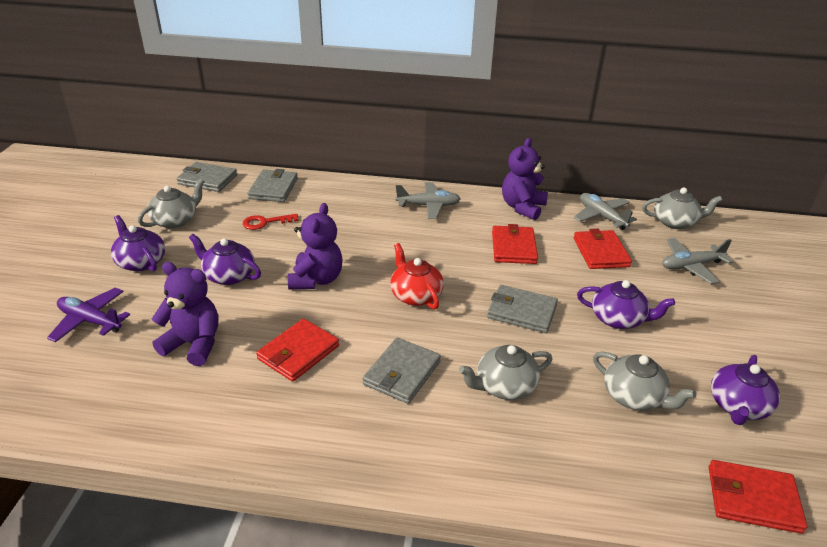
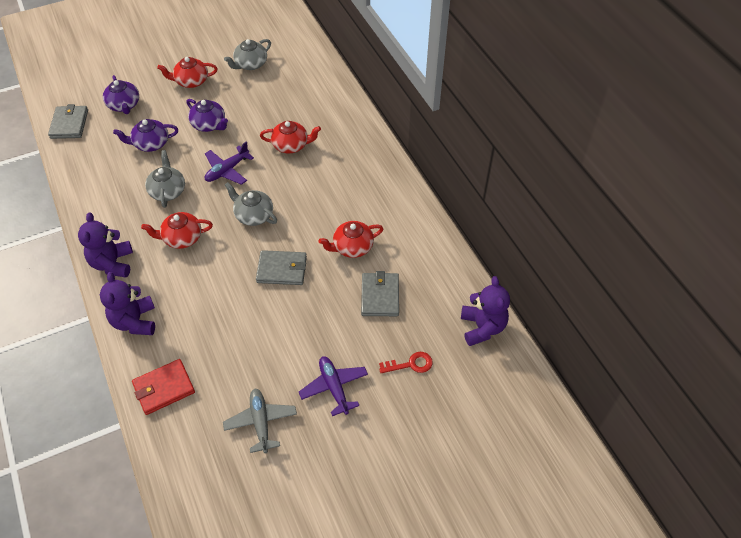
grey plane: [396,182,461,219] [574,193,637,230] [662,238,733,284] = 3 -> [223,389,297,453] = 1
grey teapot: [138,179,204,229] [459,345,552,400] [593,351,696,411] [642,187,722,229] = 4 -> [145,150,185,208] [224,39,271,70] [225,182,277,226] = 3
grey wallet: [176,162,237,192] [248,169,298,202] [363,338,441,404] [487,285,558,333] = 4 -> [48,104,88,139] [256,250,307,285] [361,271,399,316] = 3
purple plane: [47,288,130,342] = 1 -> [204,142,254,185] [299,356,368,416] = 2
purple teapot: [111,215,165,271] [189,234,261,285] [577,280,675,329] [711,355,780,425] = 4 -> [103,75,139,114] [113,119,178,152] [187,99,228,132] = 3
red teapot: [390,243,444,310] = 1 -> [141,212,213,249] [157,57,218,88] [260,121,321,154] [319,221,383,258] = 4
red wallet: [256,319,339,382] [492,224,538,264] [574,229,632,269] [709,460,807,534] = 4 -> [132,359,195,415] = 1

